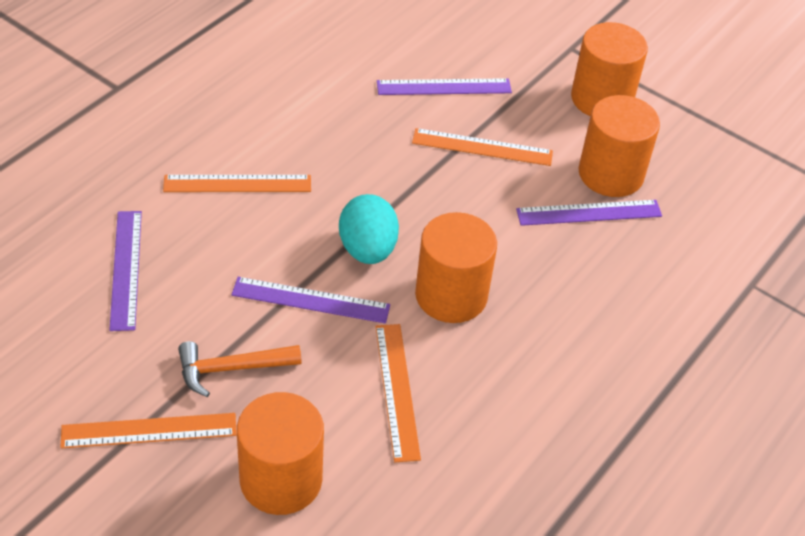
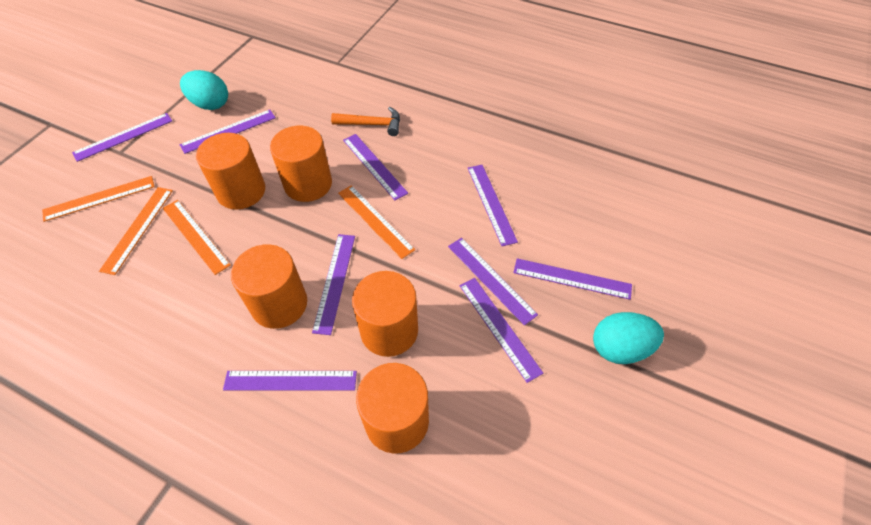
orange cylinder: [237,392,324,515] [415,212,497,323] [571,22,648,116] [578,95,660,197] = 4 -> [196,133,265,210] [231,244,307,329] [270,126,332,202] [352,271,418,357] [356,363,429,454] = 5
purple ruler: [109,211,142,331] [231,277,390,324] [377,78,512,95] [516,200,662,226] = 4 -> [72,113,172,162] [180,109,276,154] [223,371,357,391] [312,234,355,335] [343,134,408,200] [448,238,538,325] [459,278,543,383] [468,165,518,246] [513,258,632,300] = 9
turquoise egg: [339,194,399,264] = 1 -> [180,70,228,110] [593,312,664,364] = 2

